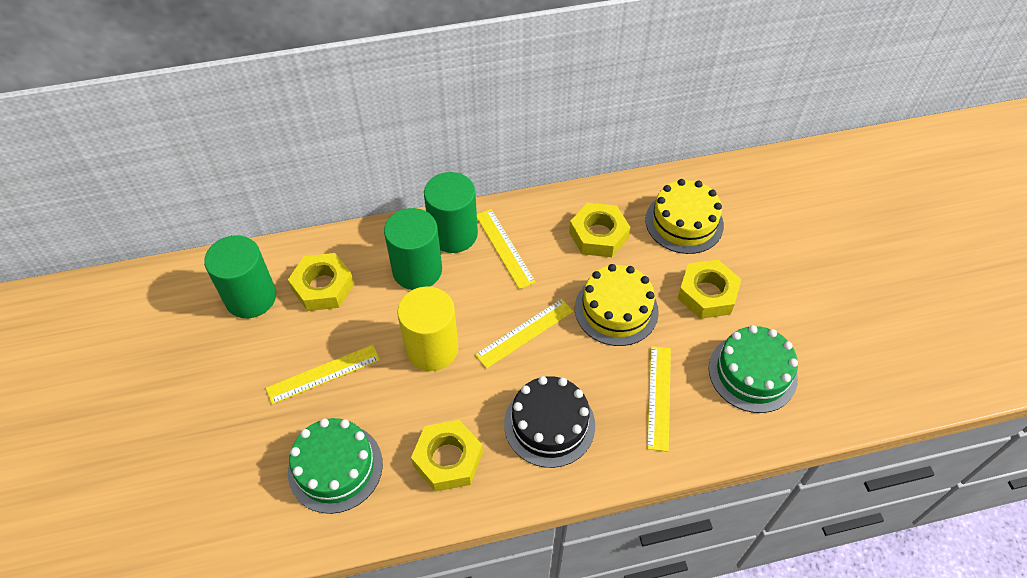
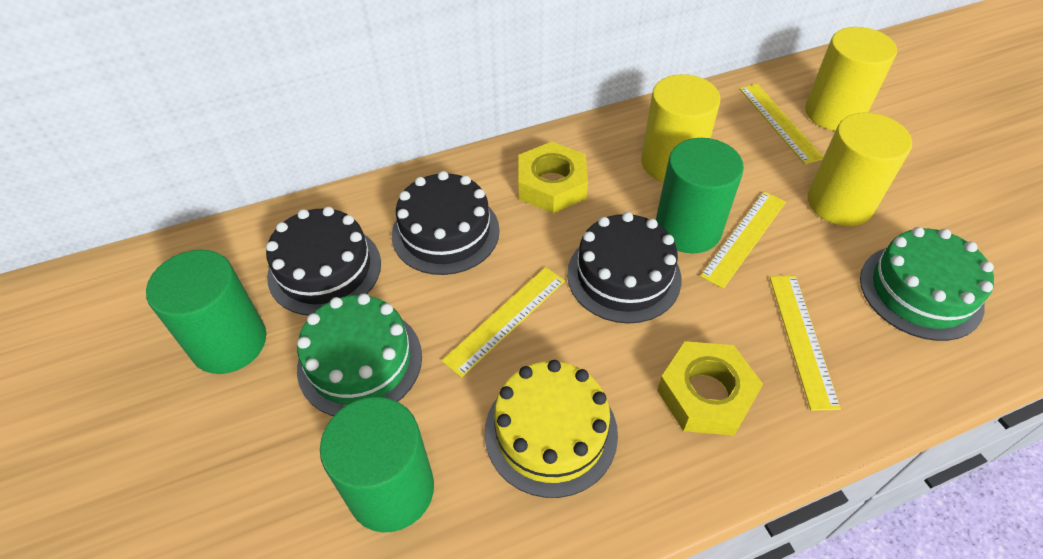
black cake: [504,376,595,468] = 1 -> [266,207,381,315] [392,171,500,275] [567,212,682,323] = 3
yellow cake: [575,264,659,346] [645,179,724,254] = 2 -> [485,360,618,498] = 1
yellow cylinder: [397,286,459,371] = 1 -> [641,74,721,182] [805,27,897,131] [808,112,912,226] = 3
yellow nut: [288,253,354,311] [411,420,483,492] [569,203,630,257] [677,260,742,319] = 4 -> [519,142,588,213] [657,341,763,436] = 2

